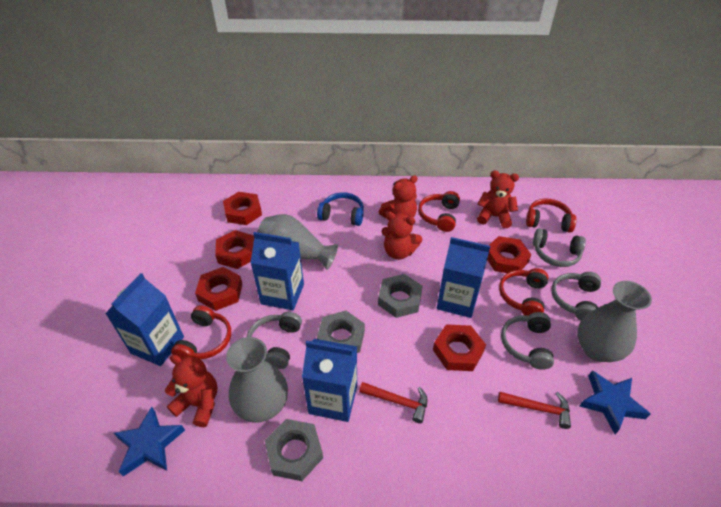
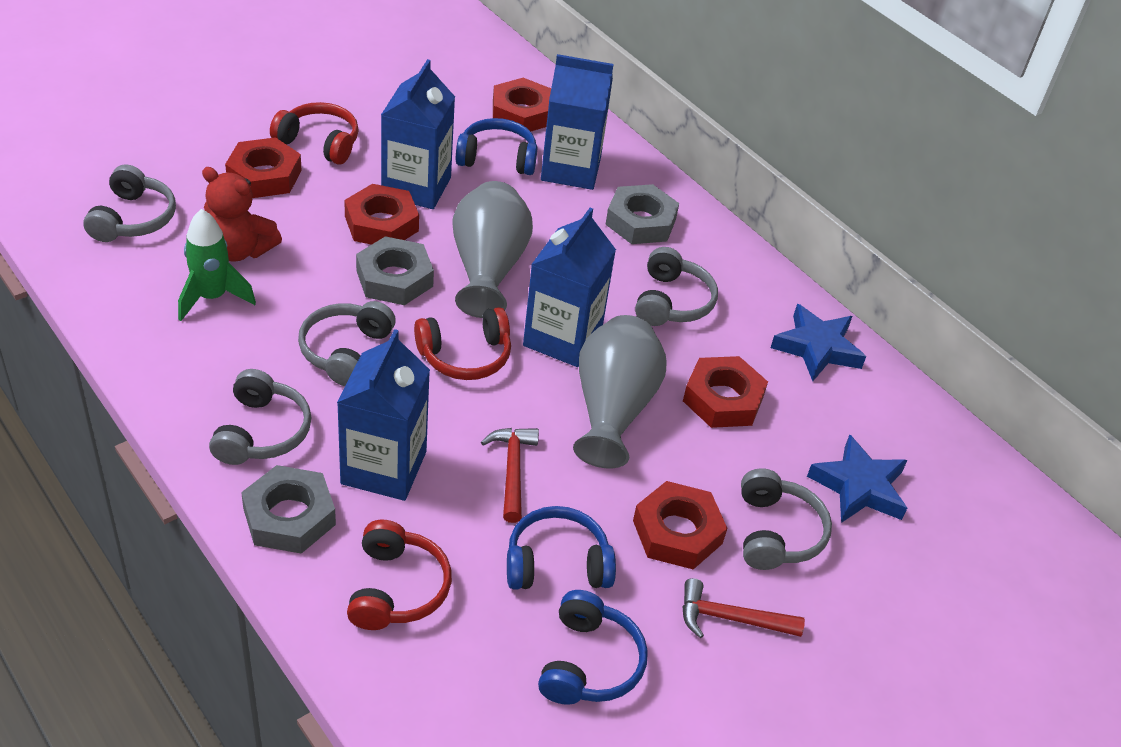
blue headphones: [317,192,364,226] = 1 -> [456,118,537,175] [507,506,616,590] [538,590,648,705] = 3
green rocket: none = 0 -> [178,209,256,321] = 1
grey headphones: [247,312,302,369] [501,312,554,370] [533,228,586,267] [551,272,601,320] = 4 -> [83,165,176,242] [209,369,311,465] [298,301,396,386] [635,247,718,326] [741,468,832,570] = 5
grey vase: [226,337,288,422] [257,214,338,270] [577,281,652,362] = 3 -> [453,181,533,318] [573,315,667,469] = 2
red headphones: [171,305,231,359] [418,191,460,232] [499,268,548,316] [526,199,576,233] = 4 -> [270,102,359,164] [347,520,452,630] [414,307,511,380] = 3
red teddy bear: [165,355,218,427] [379,175,418,219] [381,212,422,260] [477,171,519,228] = 4 -> [202,167,282,262] = 1

